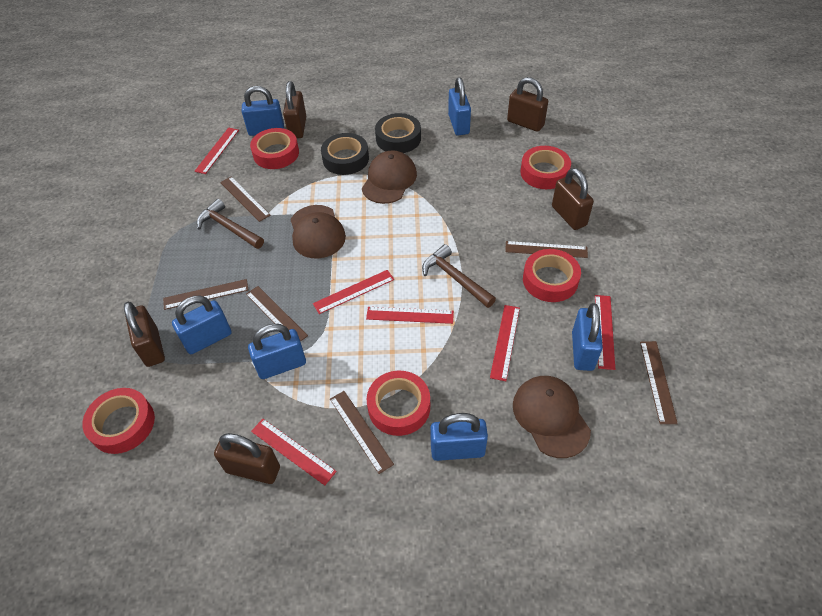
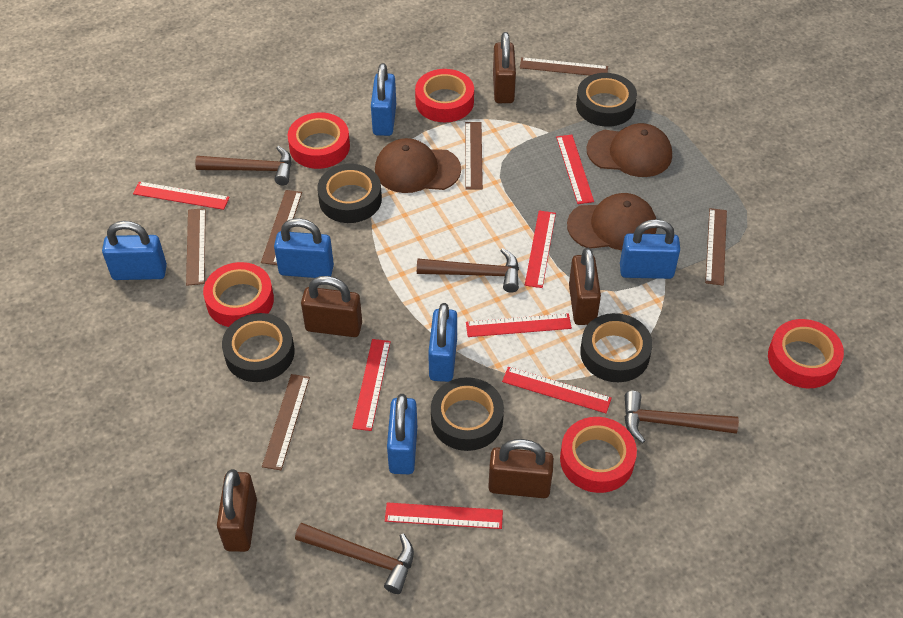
black tape: [321,133,369,175] [375,113,421,153] = 2 -> [222,313,295,382] [317,164,382,223] [431,377,504,451] [576,73,637,127] [580,313,653,382] = 5
brown hammer: [197,199,264,249] [422,244,496,308] = 2 -> [195,146,292,185] [295,523,414,594] [417,248,519,293] [624,391,739,443] = 4
red ruler: [194,128,239,174] [251,419,337,485] [313,270,394,314] [366,307,454,324] [490,305,520,381] [595,295,615,370] = 6 -> [133,182,230,210] [352,339,391,431] [385,502,503,529] [466,313,572,337] [502,367,612,413] [525,211,556,288] [556,135,594,204] = 7

